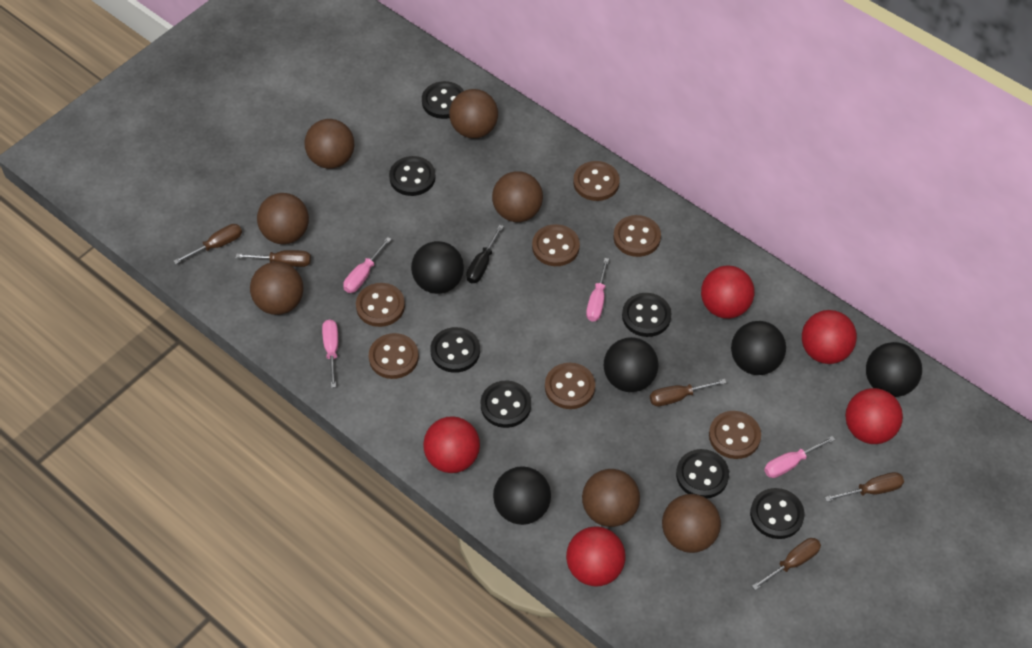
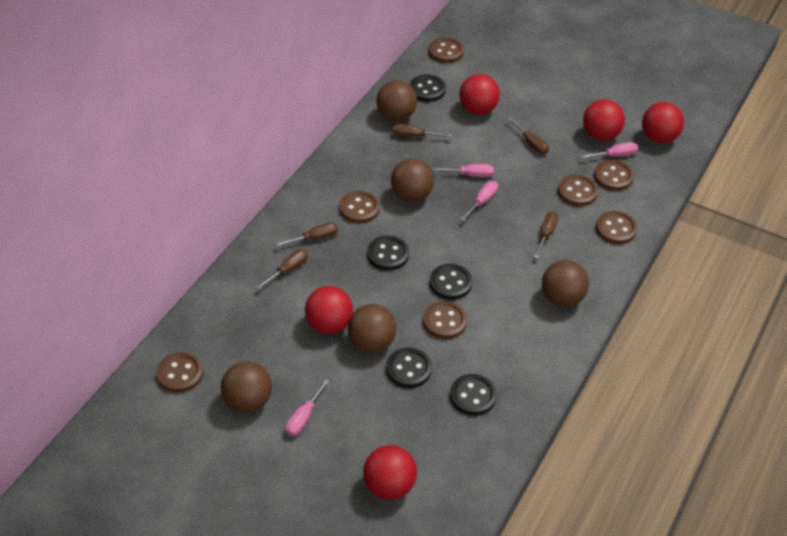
black ball: [411,241,464,294] [493,466,551,525] [604,337,659,392] [731,321,786,375] [866,342,922,397] = 5 -> none = 0
black button: [389,156,436,196] [422,81,464,119] [430,327,480,373] [481,381,531,428] [622,293,671,337] [676,449,729,498] [750,488,804,539] = 7 -> [367,236,409,271] [386,348,432,388] [410,75,446,102] [430,264,473,300] [450,374,497,416] = 5
black screwdriver: [466,225,504,283] = 1 -> none = 0
brown ball: [250,262,304,315] [257,193,309,244] [304,119,355,169] [449,89,498,138] [492,171,543,222] [582,469,640,527] [662,494,721,553] = 7 -> [221,361,272,413] [348,304,397,353] [376,80,417,121] [391,158,434,202] [542,260,589,307] = 5

